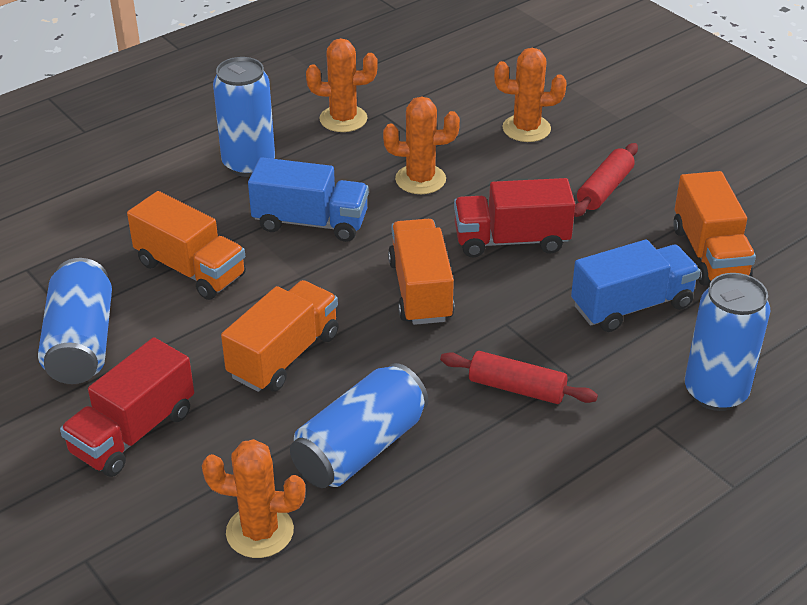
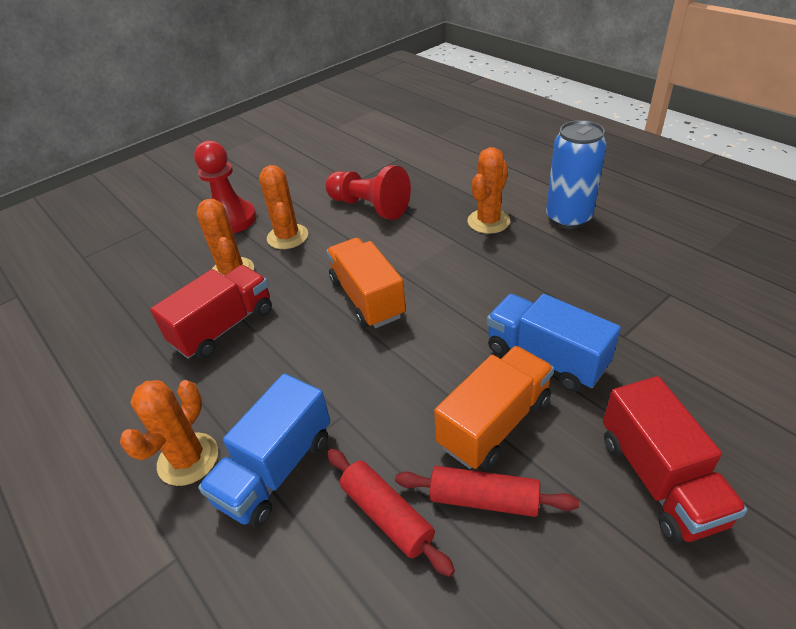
blue can: [38,258,112,384] [213,57,275,177] [290,363,428,488] [685,273,771,411] = 4 -> [546,120,607,229] = 1
orange truck: [127,191,246,300] [221,280,339,392] [388,219,454,325] [673,171,756,286] = 4 -> [326,238,406,328] [434,346,554,469] = 2
red pawn: none = 0 -> [194,140,256,234] [325,165,411,220] = 2

